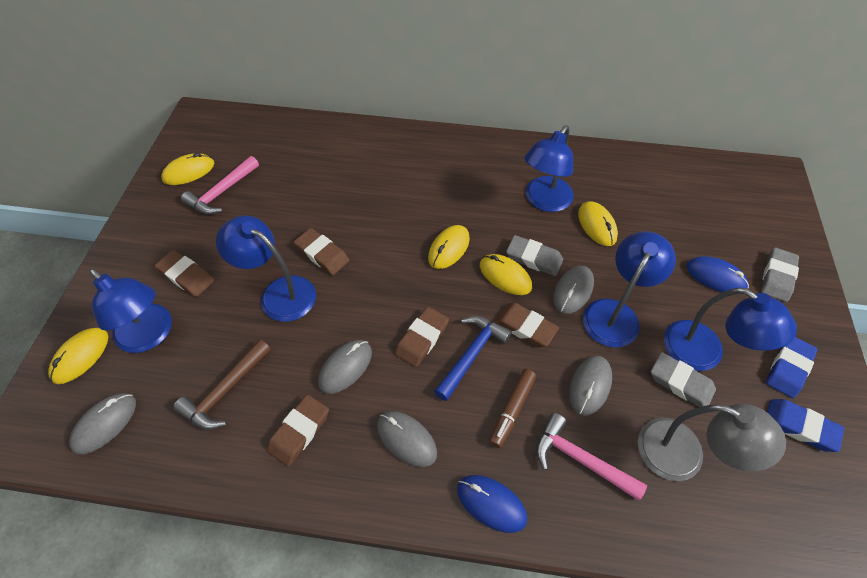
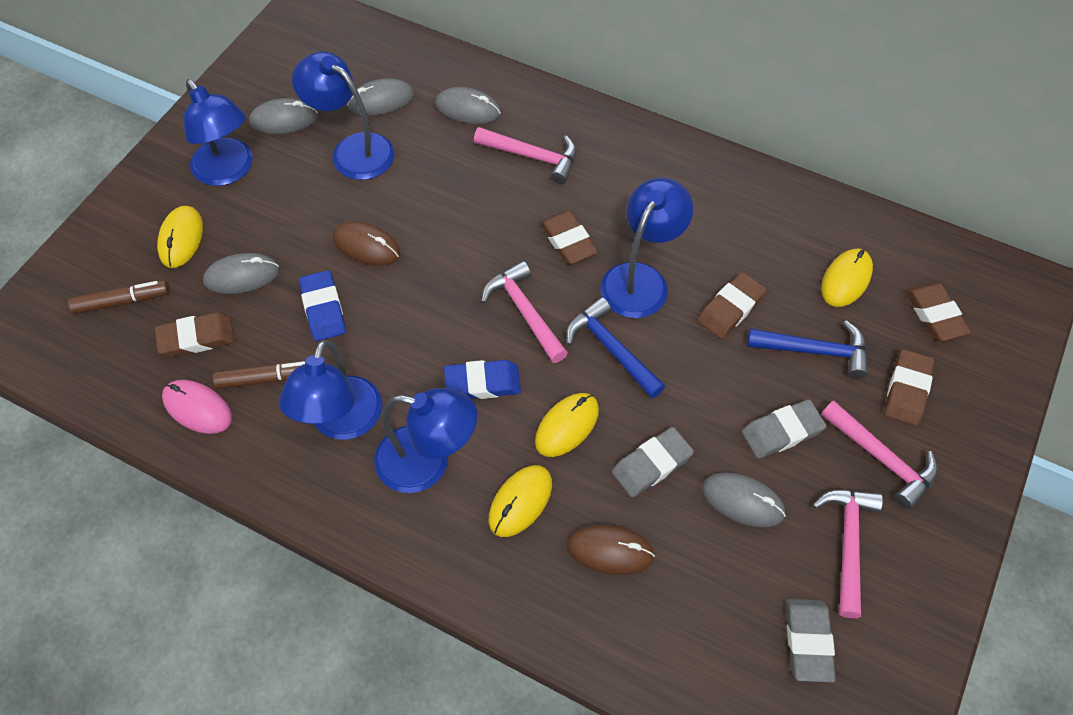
blue hammer: [434,316,512,401] = 1 -> [566,297,665,398] [747,320,868,379] = 2
blue mouse: [457,475,527,533] [687,256,749,294] = 2 -> none = 0
brown hammer: [173,339,271,430] = 1 -> none = 0
brown marker: [489,369,536,448] = 1 -> [68,280,169,314] [212,361,305,389] = 2
brown mouse: none = 0 -> [333,221,400,266] [567,524,655,575] = 2
grey lamp: [638,404,786,481] = 1 -> none = 0
pink hammer: [181,156,259,215] [536,413,647,501] = 2 -> [474,127,577,184] [481,261,568,363] [813,490,883,618] [821,401,938,510] = 4
pink mouse: none = 0 -> [162,380,232,434] = 1
yellow mouse: [48,328,108,384] [161,153,214,185] [428,225,470,269] [480,254,532,295] [578,201,618,246] = 5 -> [157,206,203,268] [489,465,552,537] [535,393,599,457] [821,249,873,307] = 4

